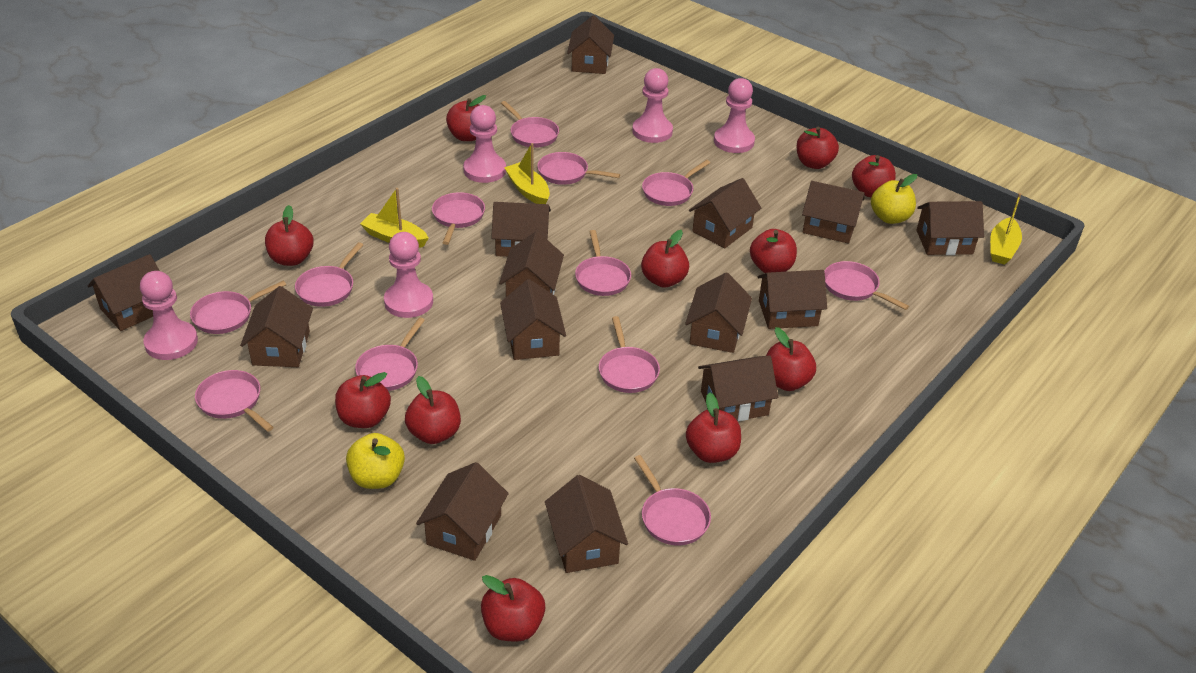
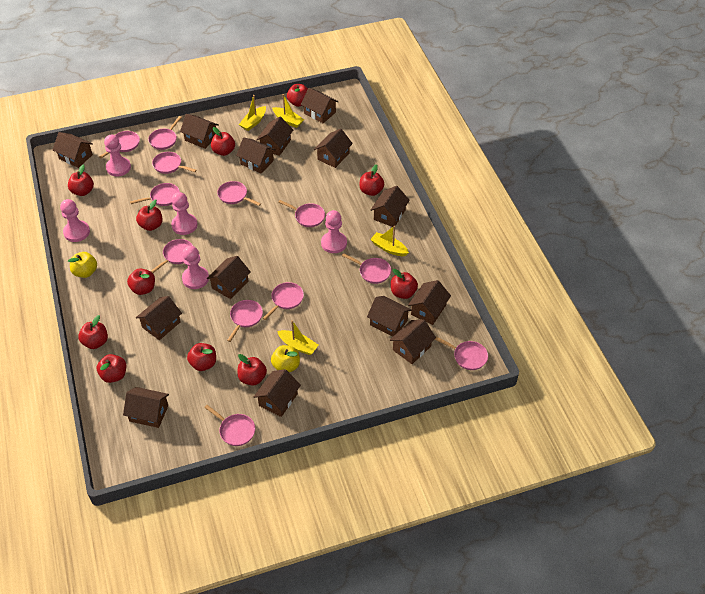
yellow boat: [360,188,428,248] [504,143,550,204] [990,193,1022,265] = 3 -> [239,95,266,131] [272,94,304,128] [277,320,318,355] [370,226,409,256] = 4

